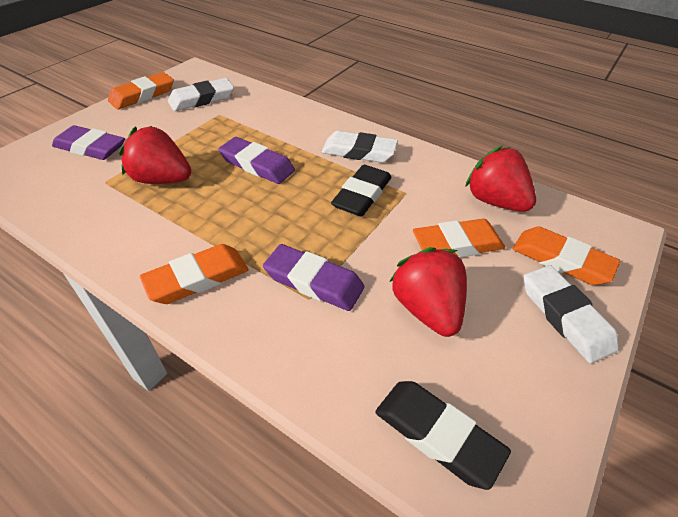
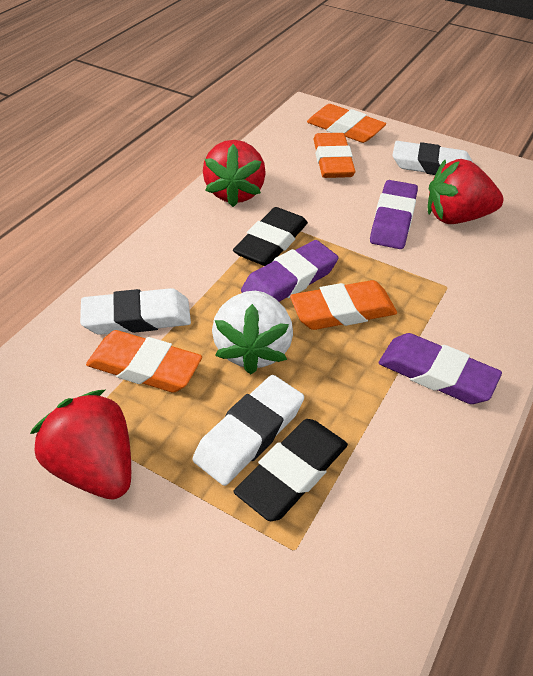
white strawberry: none = 0 -> [212,291,293,374] = 1

